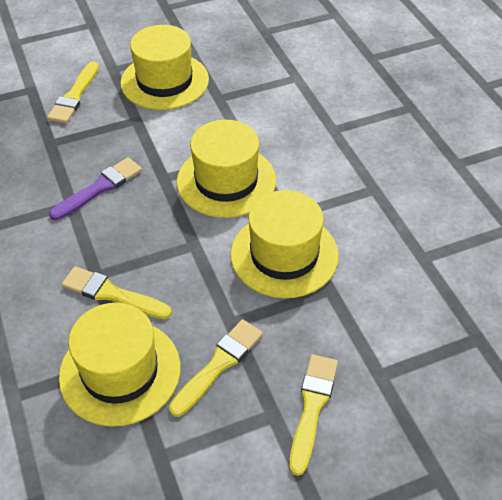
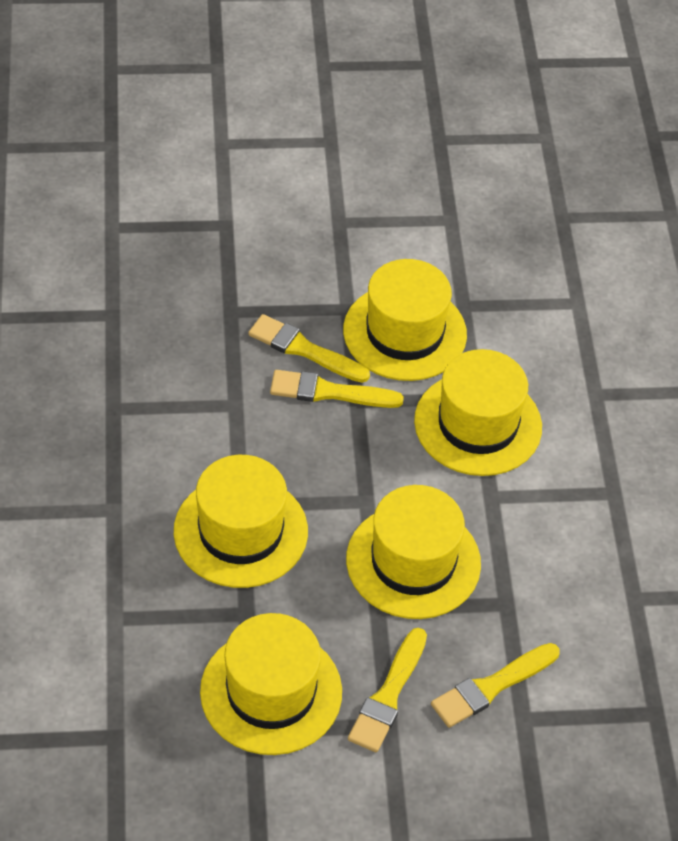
purple brush: [49,157,142,220] = 1 -> none = 0
yellow hat: [59,303,180,427] [120,25,209,110] [177,120,276,218] [231,190,339,298] = 4 -> [174,455,308,588] [200,613,342,755] [343,259,467,381] [346,485,481,619] [414,349,542,476] = 5

